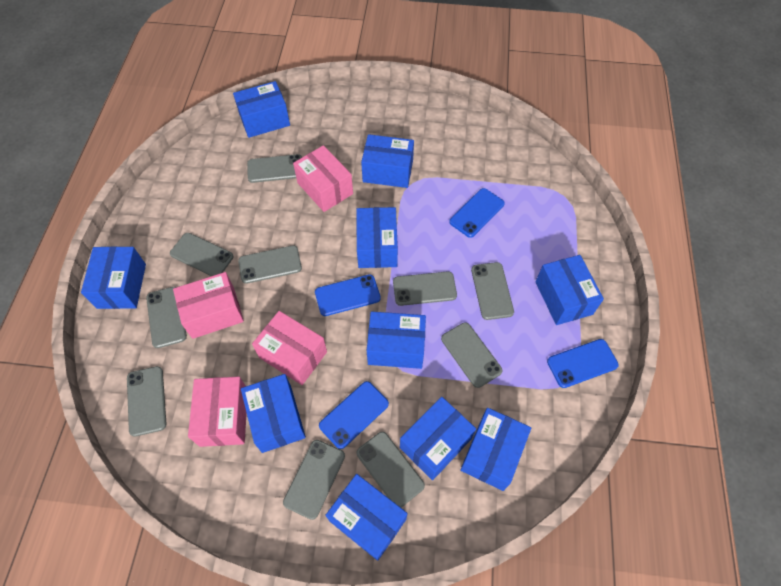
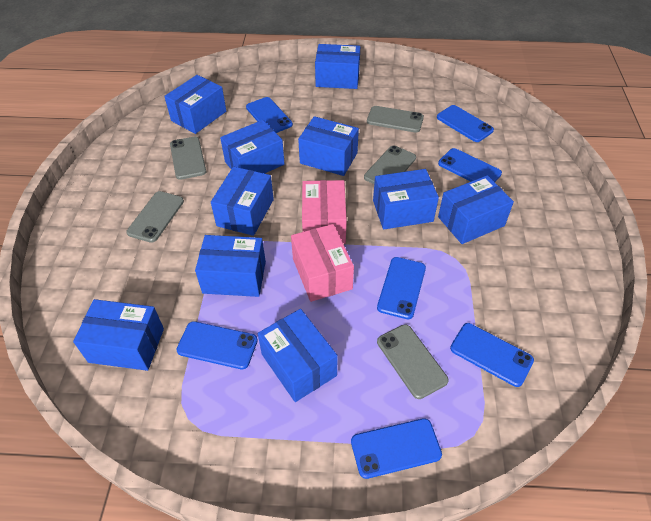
blue phone: [315,274,381,316] [319,381,389,449] [449,188,505,238] [547,339,619,388] = 4 -> [176,321,258,369] [246,97,293,133] [351,418,442,479] [377,257,426,319] [437,105,494,142] [438,148,502,182] [450,323,534,387] = 7
grey phone: [127,366,166,437] [146,287,187,348] [170,233,234,276] [238,245,302,284] [247,154,302,183] [283,440,345,520] [356,432,425,507] [393,271,457,306] [441,322,502,388] [471,262,514,320] = 10 -> [126,191,184,243] [170,137,206,180] [364,145,416,184] [367,106,424,133] [377,324,449,399] = 5
pink box: [173,272,244,339] [188,377,247,447] [252,311,327,385] [293,145,353,212] = 4 -> [291,224,354,302] [302,180,347,244] = 2

